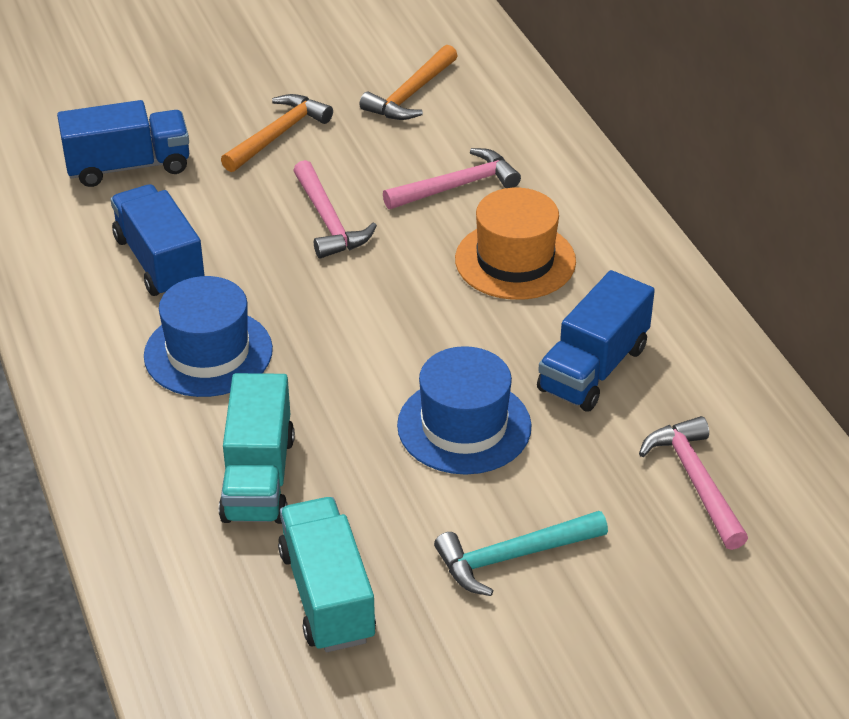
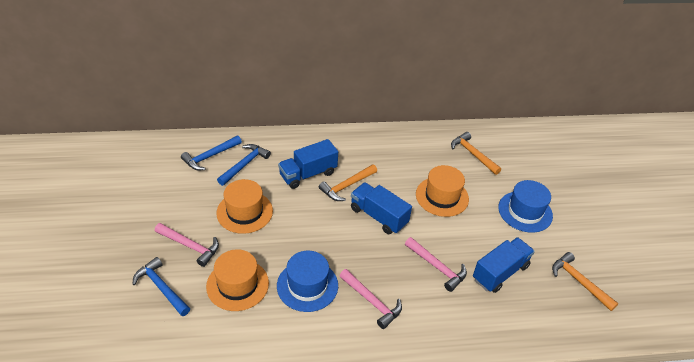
blue hammer: none = 0 -> [132,257,190,316] [181,136,242,170] [217,144,271,186] = 3
orange hammer: [221,94,333,172] [360,45,458,120] = 2 -> [319,164,377,201] [451,132,501,175] [552,252,618,311] = 3
orange hat: [455,188,576,300] = 1 -> [206,249,269,311] [216,179,273,234] [416,165,469,217] = 3
turquoise hammer: [434,511,608,596] = 1 -> none = 0
turquoise truck: [219,373,295,524] [278,497,376,652] = 2 -> none = 0

